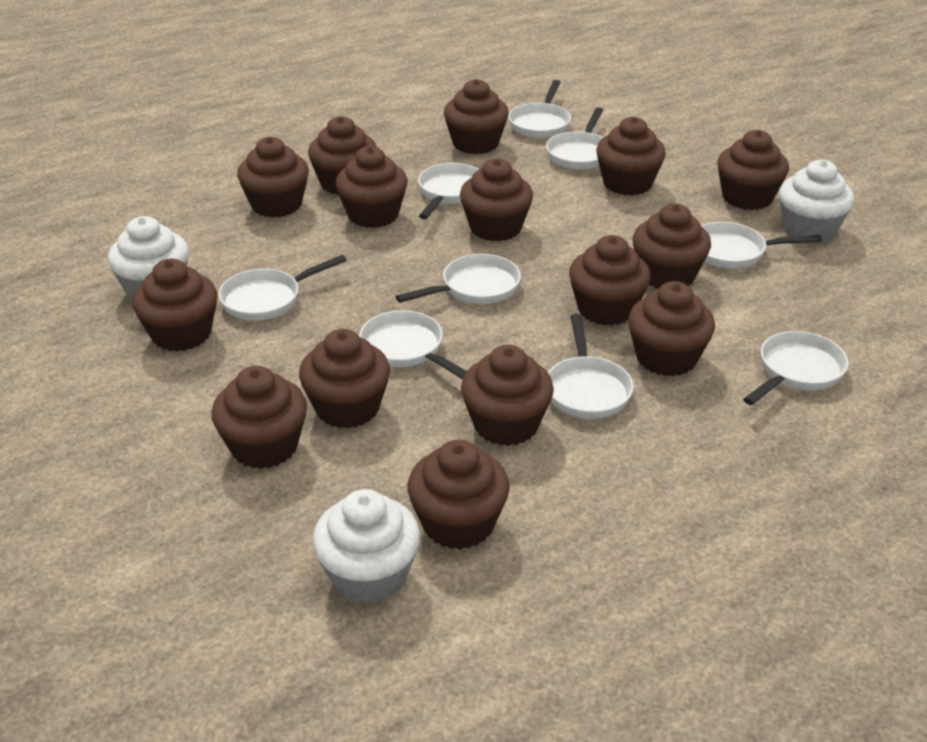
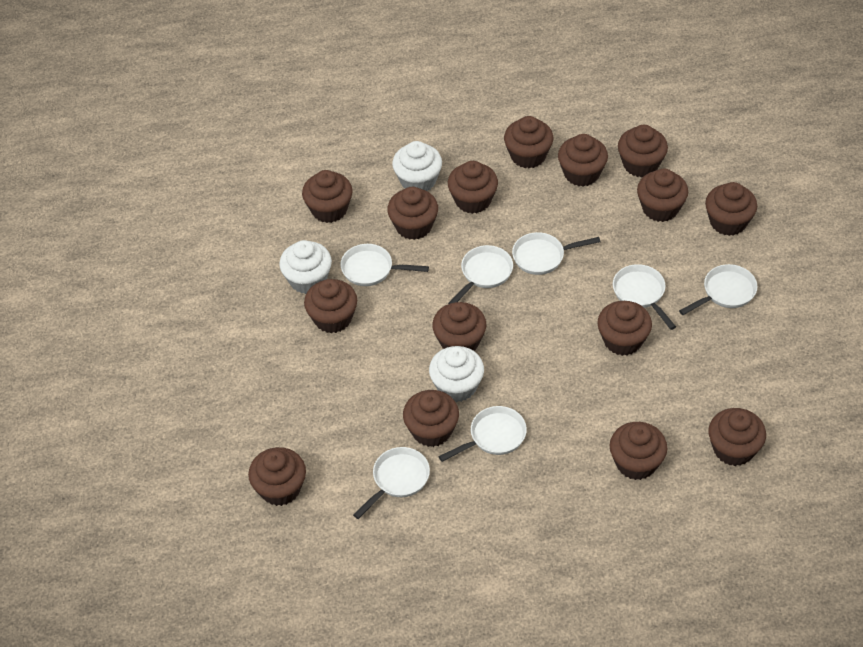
white pan: [218,255,347,321] [359,310,467,380] [396,254,521,304] [418,163,479,219] [508,80,571,138] [546,107,603,170] [548,314,634,419] [701,222,822,269] [743,331,848,405] = 9 -> [340,244,429,286] [353,447,430,519] [438,406,527,462] [448,245,513,304] [512,232,601,275] [613,264,676,330] [679,264,757,315] = 7

